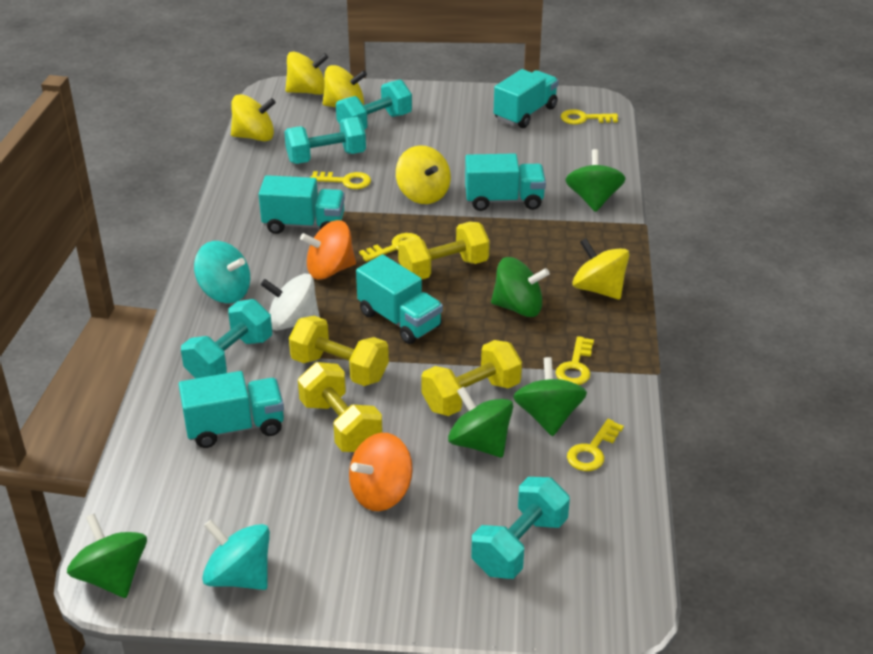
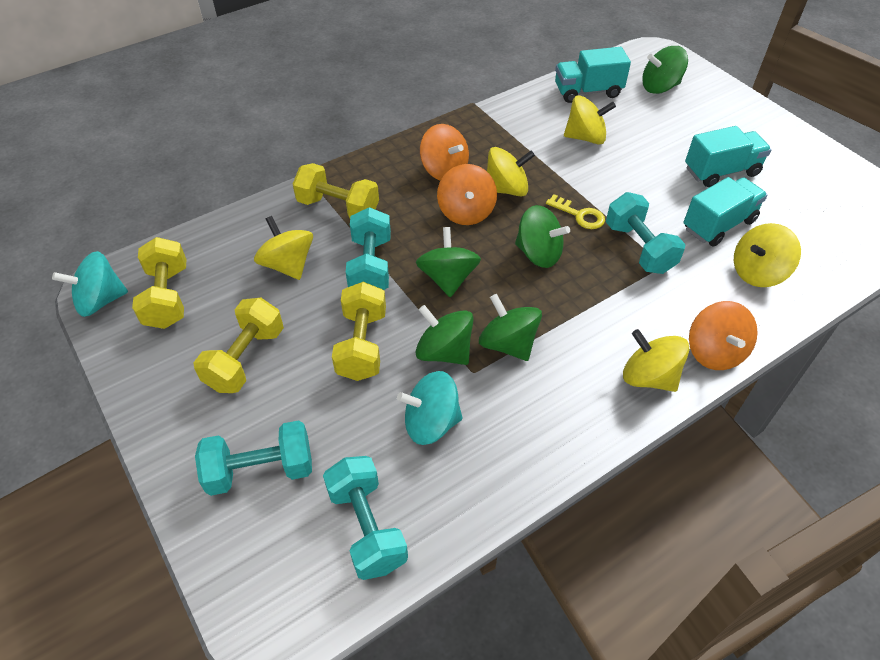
orange spinning top: [300,220,356,280] [349,433,413,511] = 2 -> [420,124,469,181] [437,164,497,225] [689,301,758,370] = 3
turquoise truck: [179,371,284,448] [259,175,345,234] [356,254,443,344] [465,153,546,211] [494,69,559,128] = 5 -> [555,47,631,103] [684,177,768,246] [685,126,771,187] = 3
white spinning top: [261,273,320,331] = 1 -> none = 0
yellow key: [310,171,371,189] [359,233,421,262] [556,336,594,385] [561,109,618,124] [567,419,624,471] = 5 -> [546,194,605,229] = 1

